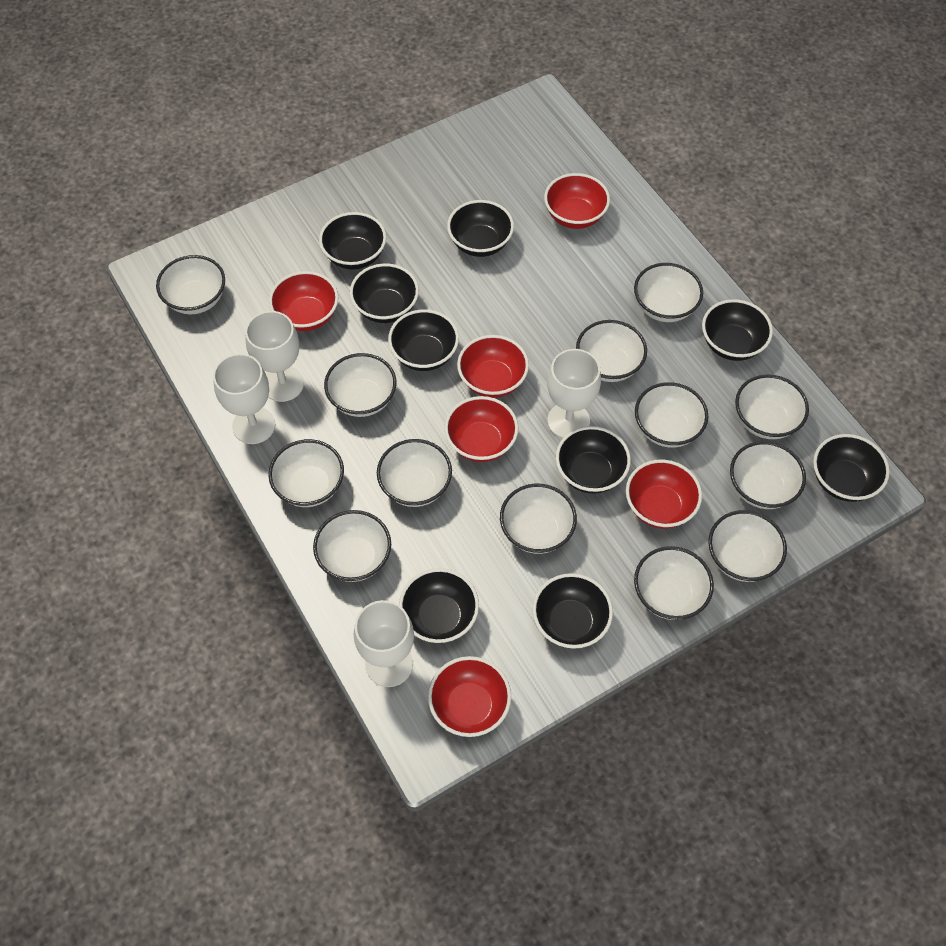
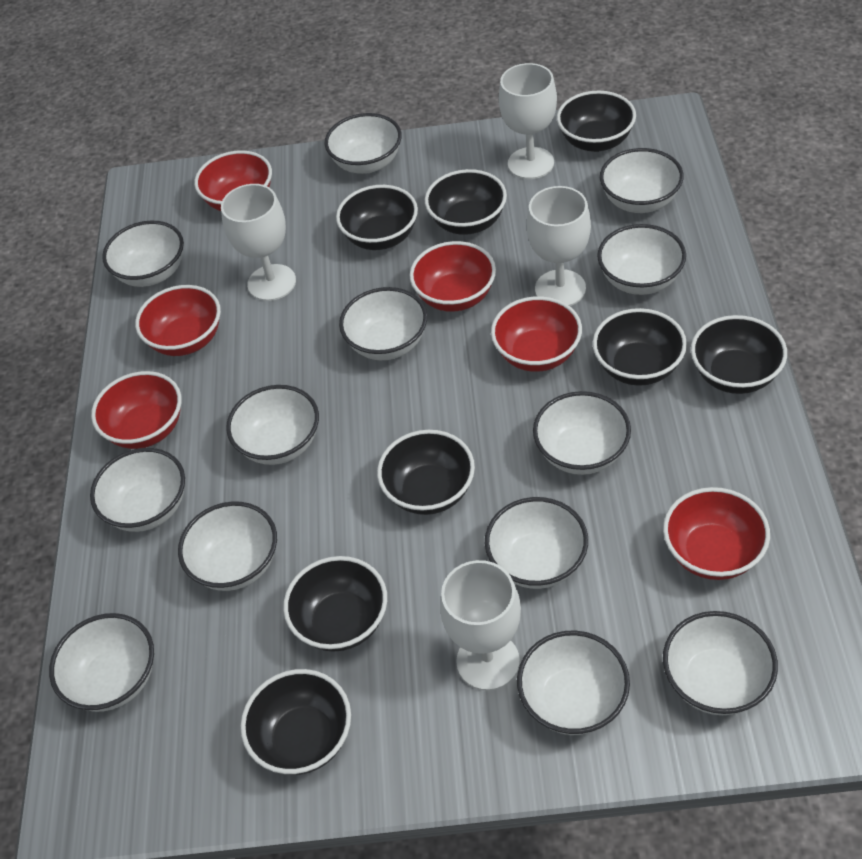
black bowl: [319,212,386,270] [350,263,419,323] [388,309,459,371] [399,568,479,643] [447,200,514,257] [533,573,613,649] [556,426,631,494] [702,299,773,361] [813,434,890,502] = 9 -> [241,669,351,775] [283,556,387,652] [336,185,418,250] [377,430,475,515] [425,169,507,235] [557,91,636,152] [593,308,687,386] [691,315,787,394] = 8

